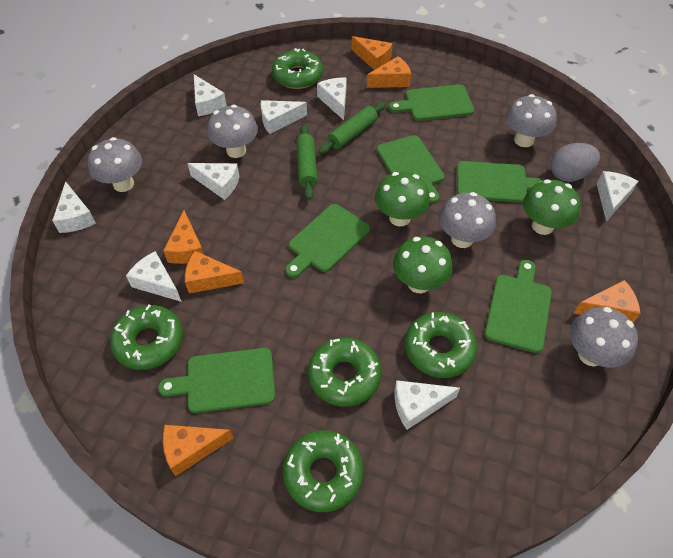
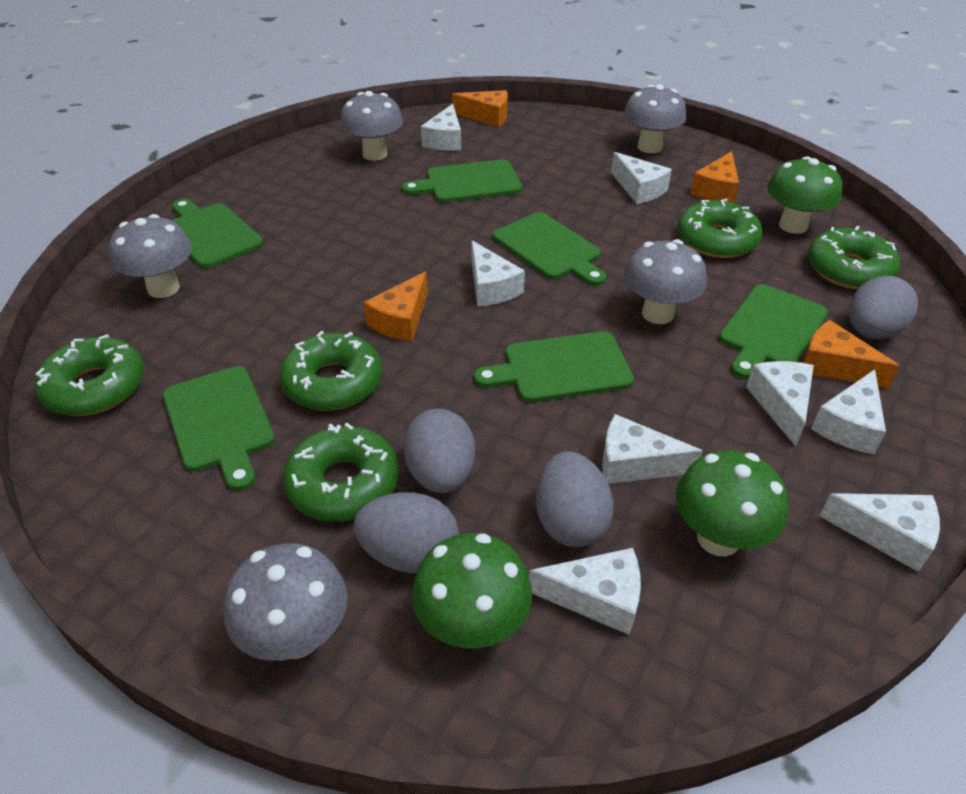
green rolling pin: [296,124,318,200] [318,102,386,154] = 2 -> none = 0
grey egg: [550,143,600,182] = 1 -> [353,492,459,573] [403,409,475,493] [536,451,614,547] [849,276,918,339] = 4
orange cheese: [163,210,204,264] [163,425,233,476] [185,251,244,293] [351,36,393,70] [367,56,411,88] [573,280,641,323] = 6 -> [364,271,428,342] [452,90,508,127] [690,151,739,203] [803,320,900,388] = 4

